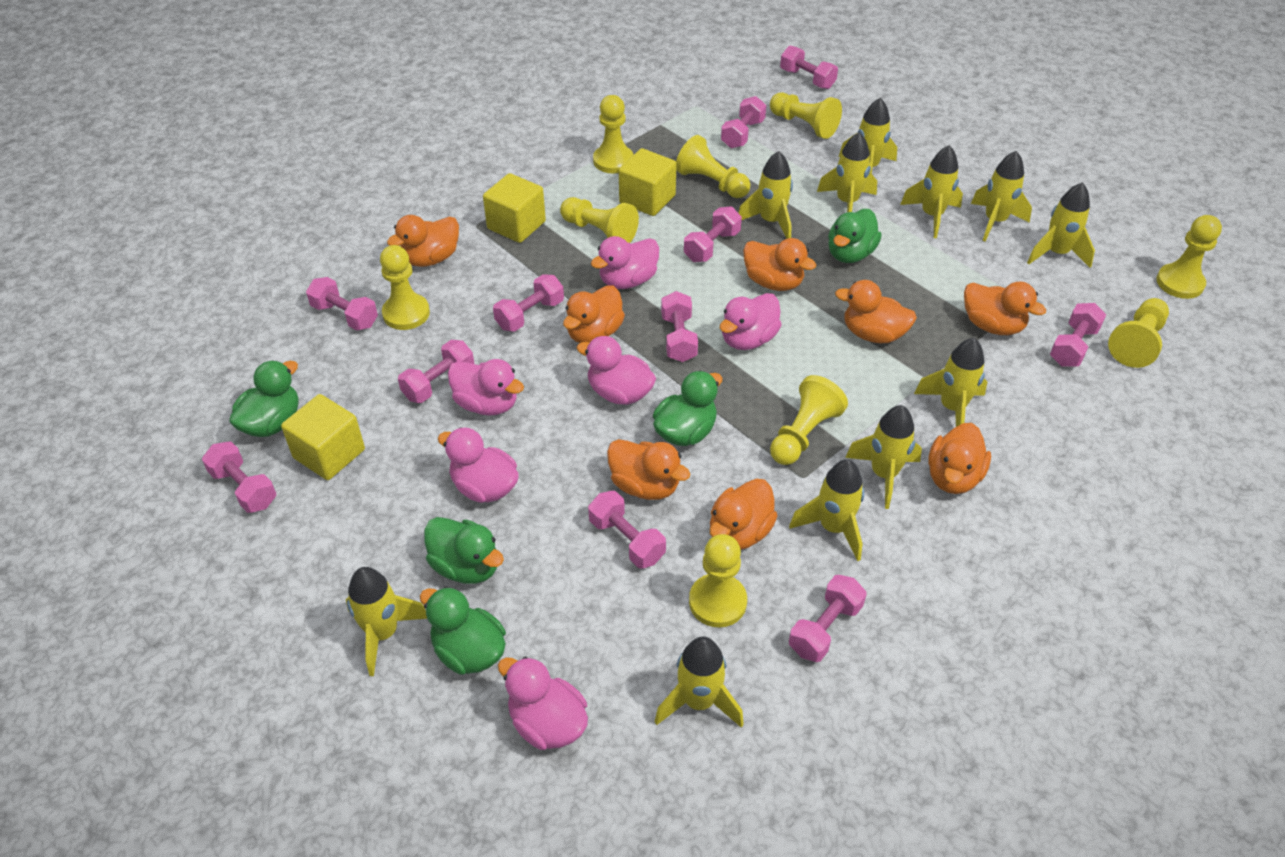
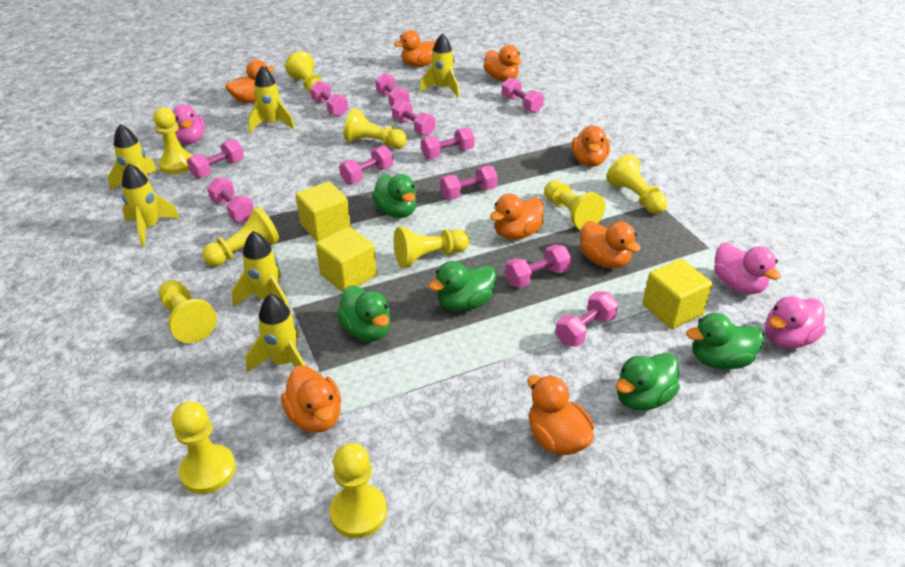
pink duck: [438,427,519,503] [448,359,524,416] [498,656,588,750] [576,336,656,405] [591,236,659,289] [720,293,781,350] = 6 -> [173,104,205,144] [714,243,781,295] [765,296,826,349] = 3
yellow pawn: [380,245,430,330] [560,197,639,243] [593,95,633,174] [676,135,750,198] [689,534,747,627] [770,93,842,139] [770,375,848,465] [1108,298,1169,368] [1156,215,1222,299] = 9 -> [153,107,193,174] [159,280,217,343] [172,401,236,494] [202,207,279,266] [285,51,323,94] [330,443,387,538] [344,108,407,149] [394,226,470,268] [544,180,605,230] [607,154,668,214] = 10
yellow rocket: [346,567,427,676] [655,637,744,728] [739,151,793,239] [789,459,864,561] [817,132,877,212] [839,98,897,174] [845,405,922,509] [900,145,963,238] [914,338,987,427] [971,151,1032,242] [1027,182,1095,268] = 11 -> [108,124,158,191] [122,163,180,247] [232,231,290,310] [246,294,306,372] [248,66,295,133] [419,33,460,98] = 6

